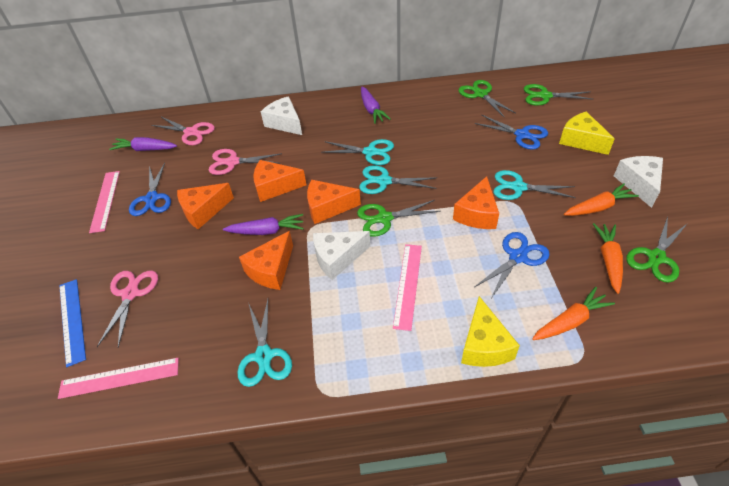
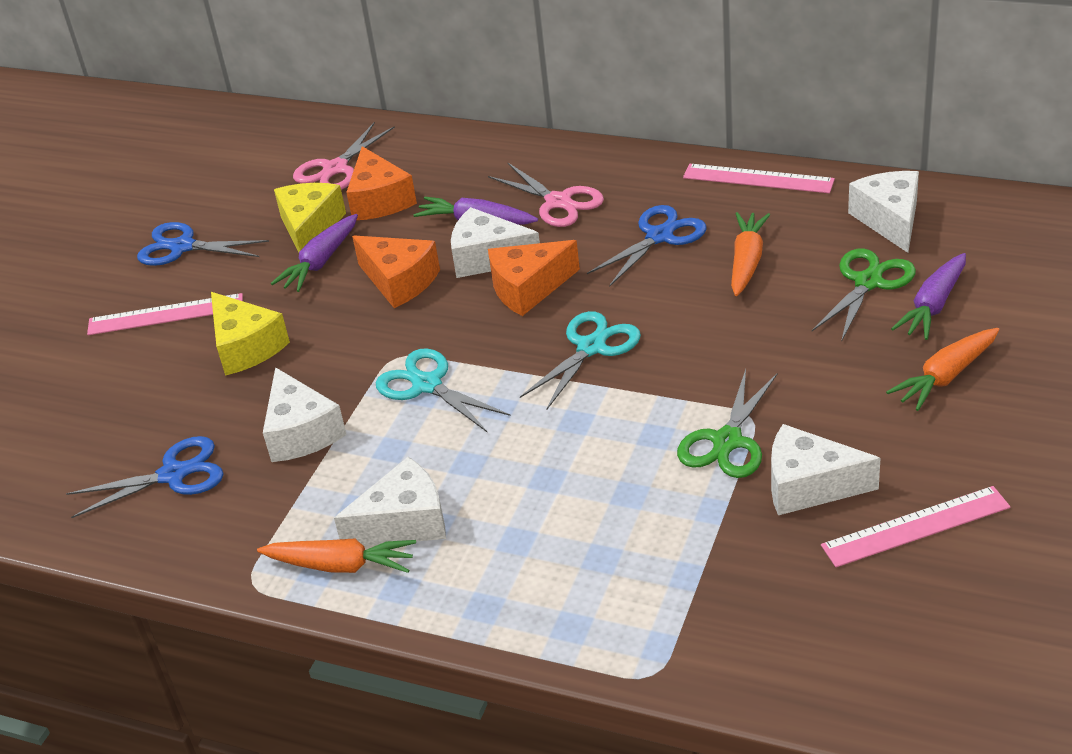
blue ruler: [59,279,86,367] = 1 -> none = 0
green scissors: [357,200,441,237] [458,80,516,117] [524,84,594,106] [626,217,688,283] = 4 -> [677,369,777,478] [812,249,916,342] = 2
orange cheese: [177,183,234,229] [239,231,293,290] [253,160,306,202] [307,180,361,224] [453,176,499,229] = 5 -> [346,146,417,220] [352,236,440,308] [488,240,580,316] = 3
pink scissors: [97,271,158,347] [151,117,215,145] [209,149,282,175] = 3 -> [293,122,395,190] [488,163,604,227] = 2
turquoise scissors: [237,299,292,387] [321,139,394,165] [359,165,437,194] [493,170,576,200] = 4 -> [376,348,510,432] [520,311,641,410] = 2
white cheese: [261,96,302,135] [313,231,371,280] [614,156,663,208] = 3 -> [263,367,347,462] [334,457,446,546] [451,207,540,278] [771,424,880,515] [848,171,919,253] = 5

